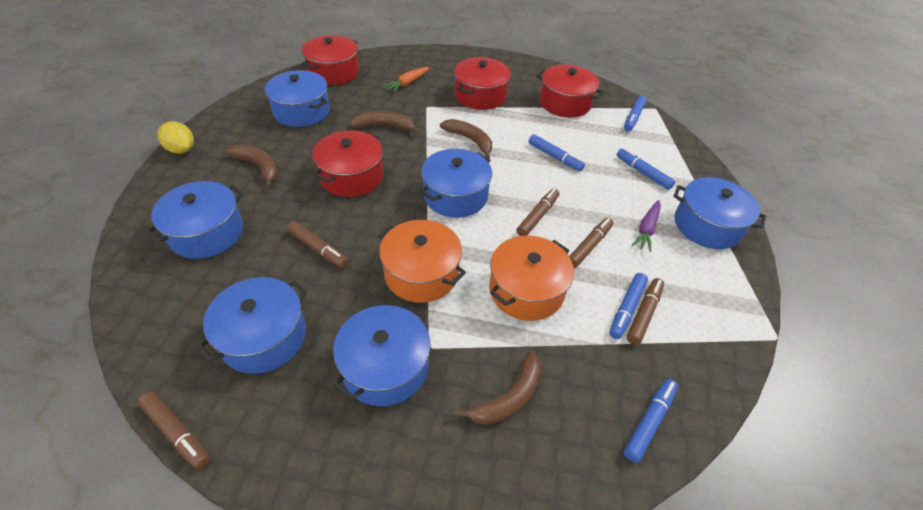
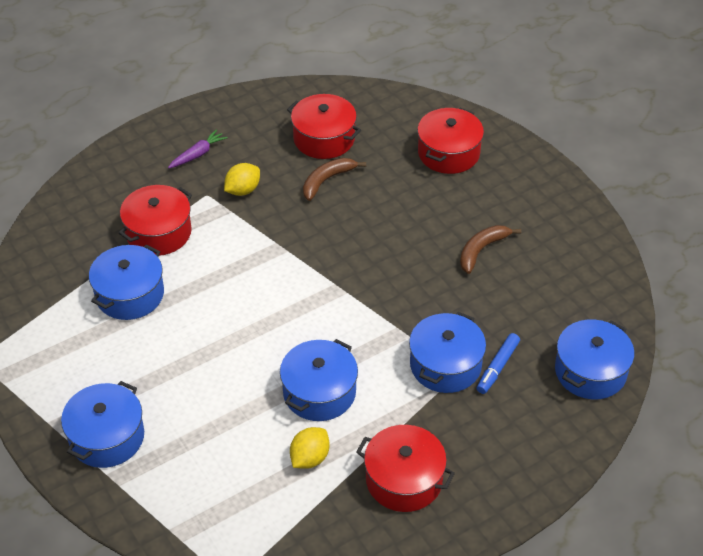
blue marker: [528,134,585,171] [609,273,648,339] [617,148,675,190] [624,96,647,132] [624,379,678,463] = 5 -> [477,333,520,394] = 1
blue pot: [145,181,244,259] [197,277,307,374] [265,70,330,127] [333,305,431,406] [420,149,492,218] [673,177,766,249] = 6 -> [61,381,144,468] [89,245,164,320] [280,339,358,421] [409,312,486,393] [555,319,635,399] = 5
brown banana: [224,144,278,188] [350,111,420,134] [440,119,492,159] [453,351,541,425] = 4 -> [303,158,366,201] [460,225,521,274] = 2
brown marker: [138,391,210,469] [287,221,348,268] [517,188,559,236] [569,218,614,268] [627,278,664,345] = 5 -> none = 0
orange carrot: [384,67,429,92] = 1 -> none = 0
orange pot: [379,220,466,303] [489,236,574,321] = 2 -> none = 0
yellow lemon: [157,121,194,154] = 1 -> [224,163,260,196] [290,427,330,469] = 2

